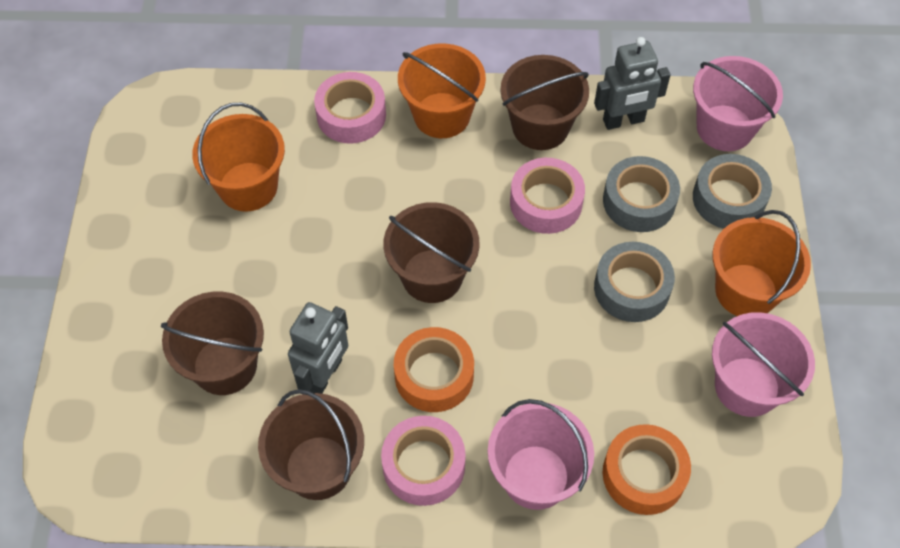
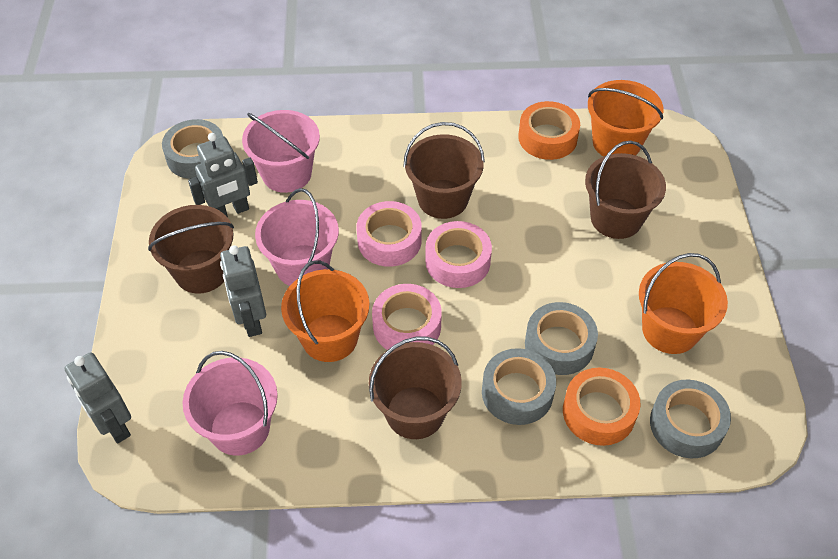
grey robot: [288,302,348,394] [594,37,671,130] = 2 -> [64,352,131,444] [188,133,258,218] [220,245,266,337] = 3
grey tape: [594,242,675,322] [603,156,680,232] [693,154,772,229] = 3 -> [162,119,223,179] [482,348,556,425] [525,302,598,375] [650,380,731,458] = 4

